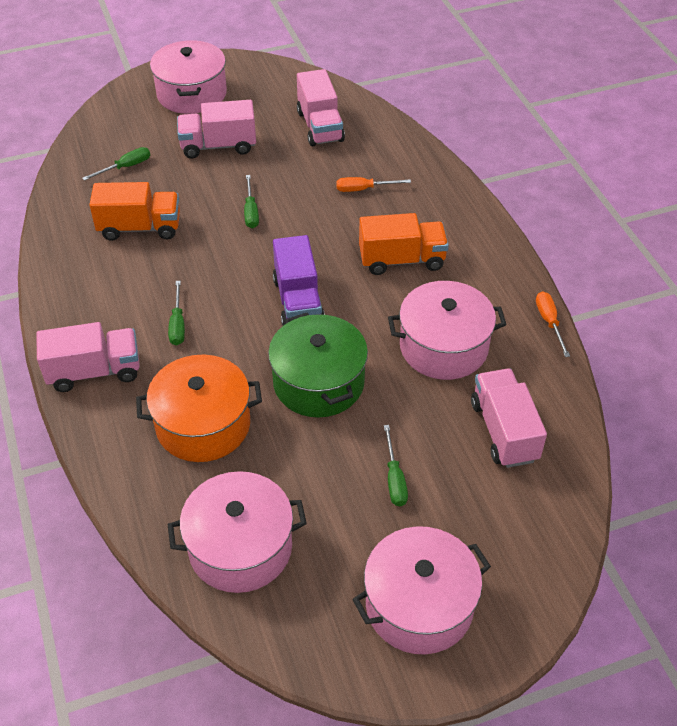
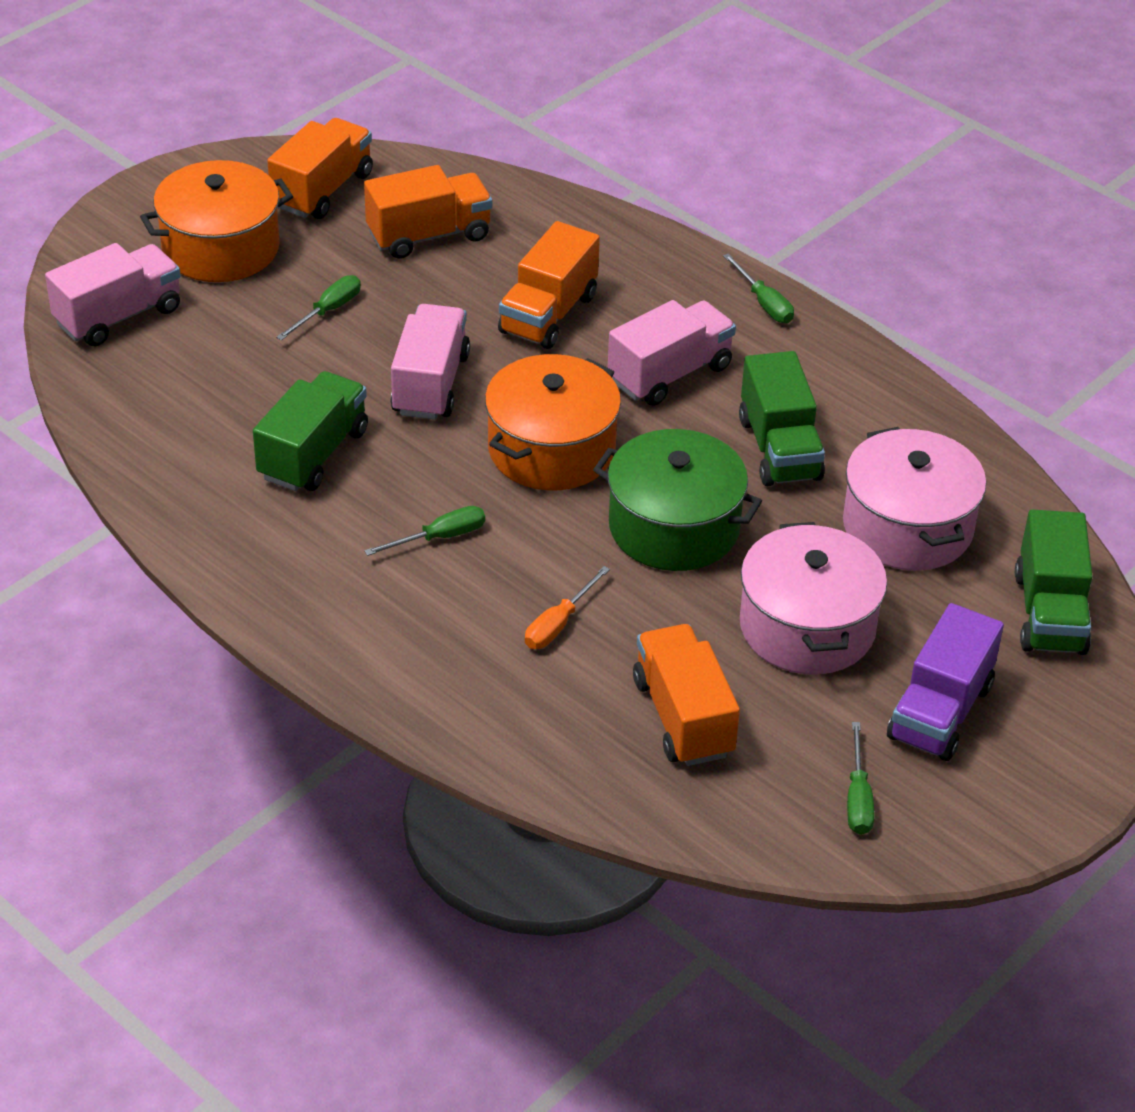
green truck: none = 0 -> [253,371,368,491] [739,351,825,486] [1015,509,1093,655] = 3
orange pot: [136,355,262,462] = 1 -> [140,160,293,282] [485,354,621,491] = 2
orange screwdriver: [336,177,411,192] [536,291,570,357] = 2 -> [525,566,610,649] = 1
orange truck: [89,182,180,241] [359,213,449,275] = 2 -> [267,118,373,219] [364,165,492,259] [498,221,600,349] [633,624,740,766] = 4
pink pot: [150,40,227,114] [167,471,307,593] [352,526,491,654] [388,281,507,380] = 4 -> [740,522,887,674] [843,427,986,571] = 2
pink truck: [36,322,140,392] [177,100,256,159] [297,69,345,146] [471,369,547,468] = 4 -> [45,243,181,347] [391,304,470,420] [608,300,736,406] = 3

